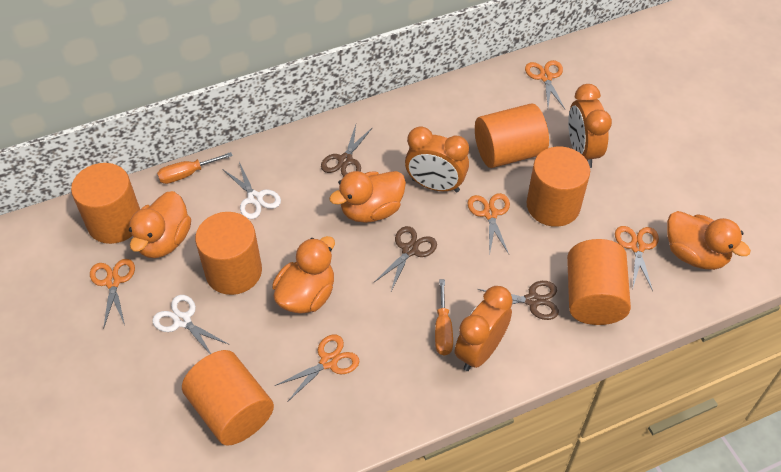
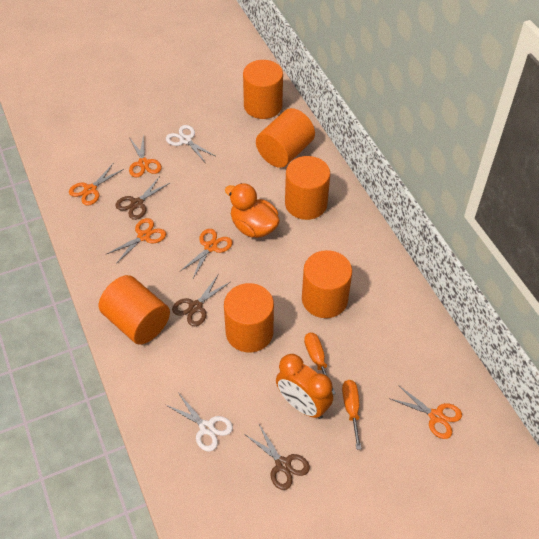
orange clock: [405,126,469,192] [455,286,513,371] [568,84,612,168] = 3 -> [276,354,333,419] = 1
orange duck: [129,191,191,258] [272,236,335,314] [329,171,406,223] [667,211,751,270] = 4 -> [225,183,280,238] = 1

